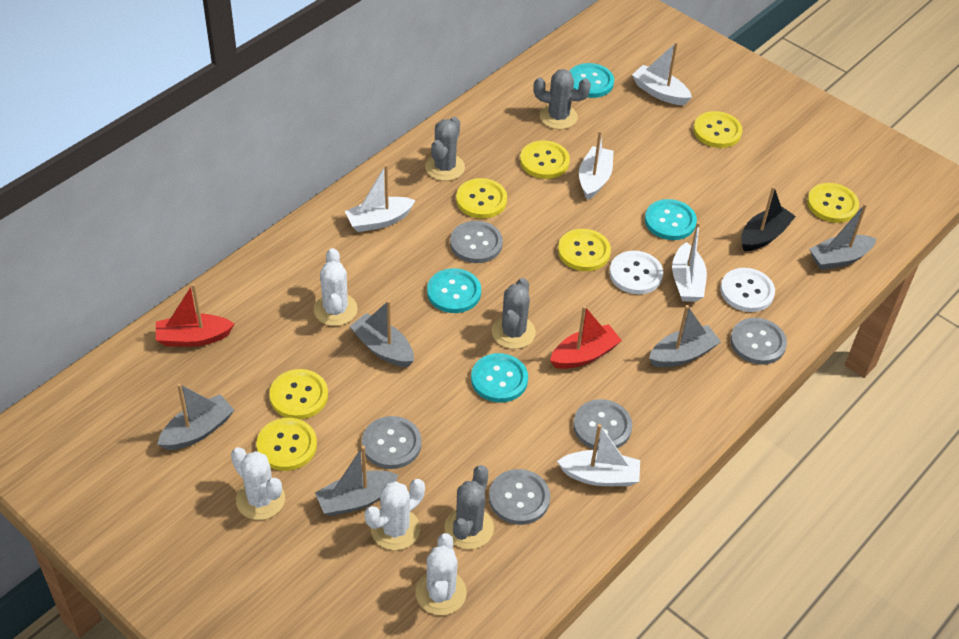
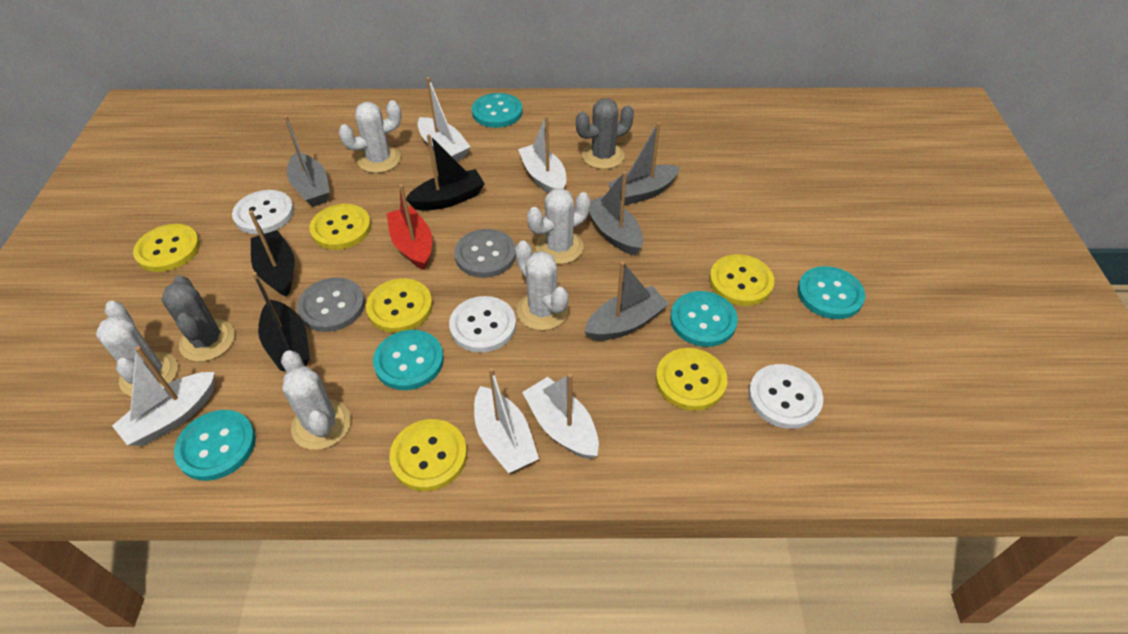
black boat: [741,186,796,251] = 1 -> [249,210,295,297] [252,272,310,372] [406,134,485,211] = 3
grey boat: [158,383,234,450] [315,446,399,516] [349,300,414,367] [649,305,721,367] [809,203,876,270] = 5 -> [284,116,330,207] [584,261,669,341] [589,171,643,256] [608,122,680,206] = 4
grey button: [362,416,422,469] [450,221,503,263] [489,469,550,525] [573,399,632,450] [730,318,787,365] = 5 -> [297,278,365,332] [454,229,516,278] = 2
grey cactus: [425,117,465,181] [444,465,494,549] [492,278,536,349] [533,69,591,129] = 4 -> [162,276,235,362] [576,98,634,169] = 2
red boat: [156,283,234,347] [550,306,622,369] = 2 -> [387,184,432,270] = 1
turquoise button: [427,268,481,313] [471,353,528,403] [570,63,614,98] [645,199,697,240] = 4 -> [174,410,256,481] [373,330,444,390] [472,93,523,128] [670,291,738,347] [798,266,865,319] = 5
white button: [610,251,663,294] [720,268,775,312] = 2 -> [232,190,294,234] [449,296,516,353] [748,364,823,429] = 3
white cactus: [231,447,285,520] [314,248,358,326] [365,479,425,550] [416,533,467,615] = 4 -> [96,301,178,397] [281,350,351,450] [338,100,402,173] [515,241,568,330] [527,188,590,264] = 5
yellow button: [256,418,317,471] [269,369,328,419] [456,178,507,219] [520,140,570,179] [558,229,611,271] [693,111,743,148] [807,183,859,223] = 7 -> [133,224,200,272] [310,204,371,250] [366,279,433,333] [389,419,467,491] [656,348,728,411] [709,254,774,306] = 6

